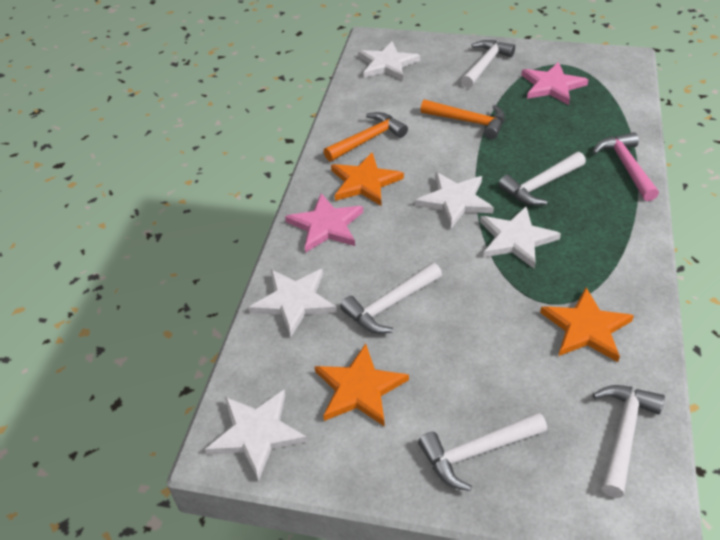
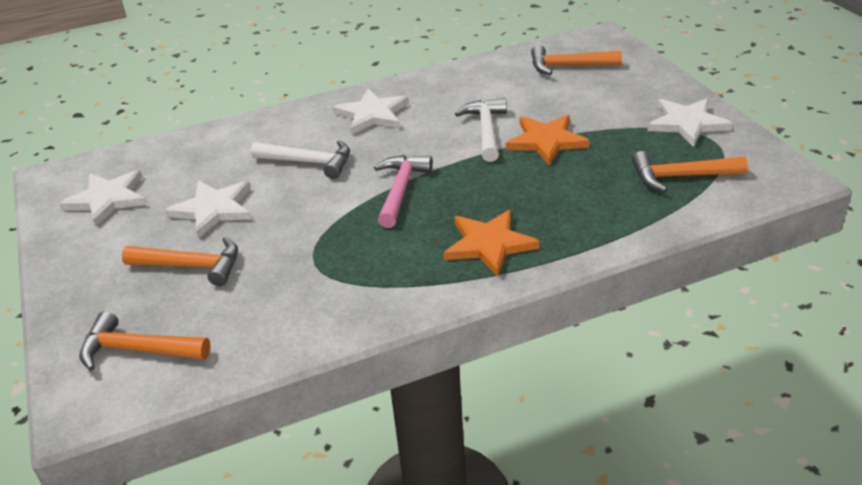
orange hammer: [324,112,408,161] [421,100,505,139] = 2 -> [79,311,210,371] [122,237,238,286] [531,45,622,75] [632,151,748,192] = 4
orange star: [315,344,409,427] [331,152,404,206] [540,288,634,362] = 3 -> [444,210,540,277] [506,115,590,166] = 2
pink star: [285,193,363,253] [521,62,588,105] = 2 -> none = 0
white hammer: [340,263,442,334] [418,412,547,491] [461,40,515,88] [498,152,586,206] [593,385,665,498] = 5 -> [251,140,350,179] [455,98,507,162] = 2
white star: [205,390,308,482] [249,269,337,338] [358,41,420,81] [415,172,494,228] [480,206,561,269] = 5 -> [59,170,147,227] [165,180,252,239] [333,89,409,134] [647,98,733,147] = 4

